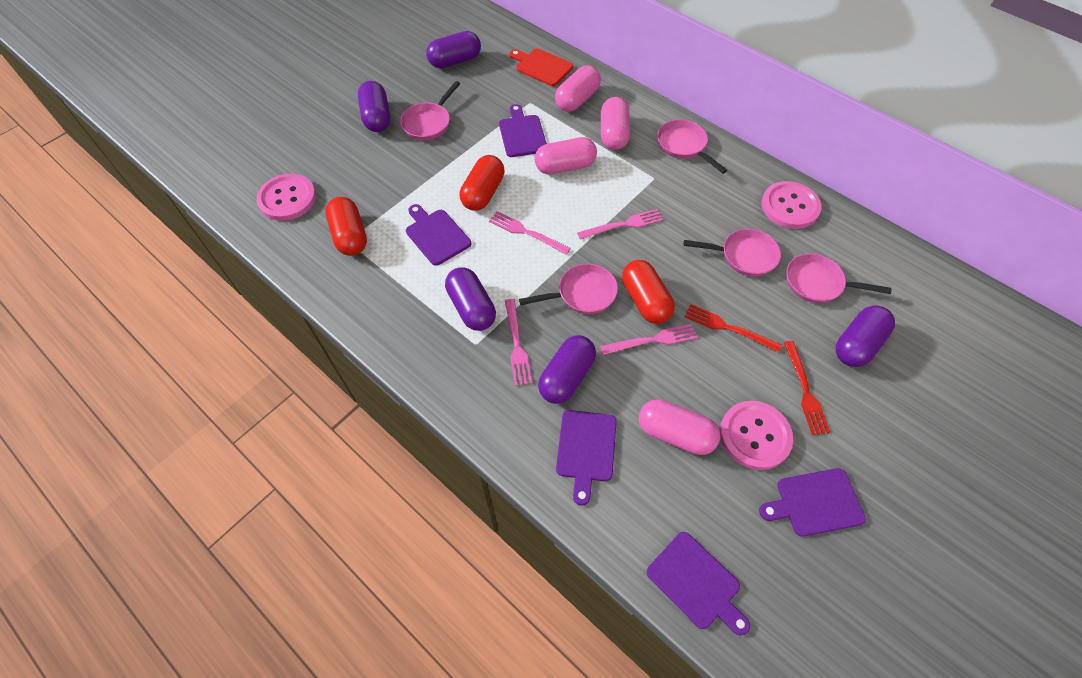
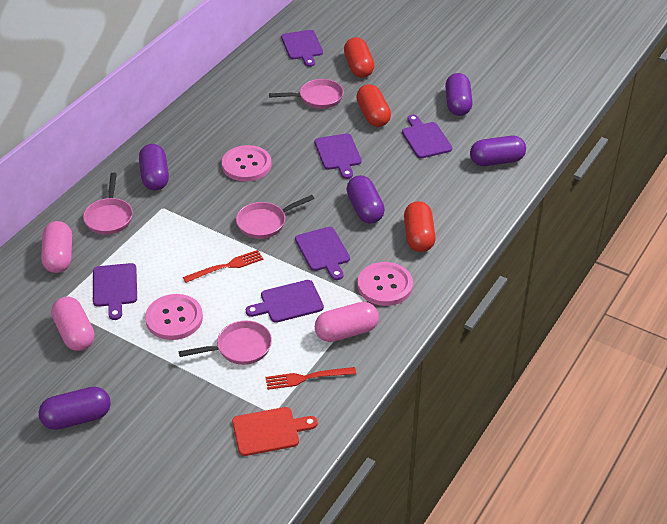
pink capsule: [535,137,597,174] [555,65,601,112] [601,97,630,150] [639,399,720,455] = 4 -> [41,221,72,273] [51,297,95,351] [315,302,379,342] = 3
pink fork: [489,211,571,255] [505,299,532,386] [577,209,663,240] [600,324,698,355] = 4 -> none = 0
pink pan: [400,81,460,141] [519,264,618,314] [657,119,727,174] [684,229,781,276] [786,253,892,303] = 5 -> [83,173,133,235] [179,321,272,365] [236,195,314,239] [269,79,344,109] = 4
purple cutting board: [406,204,471,266] [499,104,547,157] [556,410,617,506] [646,532,750,636] [759,468,866,537] = 5 -> [93,263,137,320] [246,280,324,323] [281,30,323,67] [295,227,350,280] [315,133,362,179] [402,115,452,158] = 6

